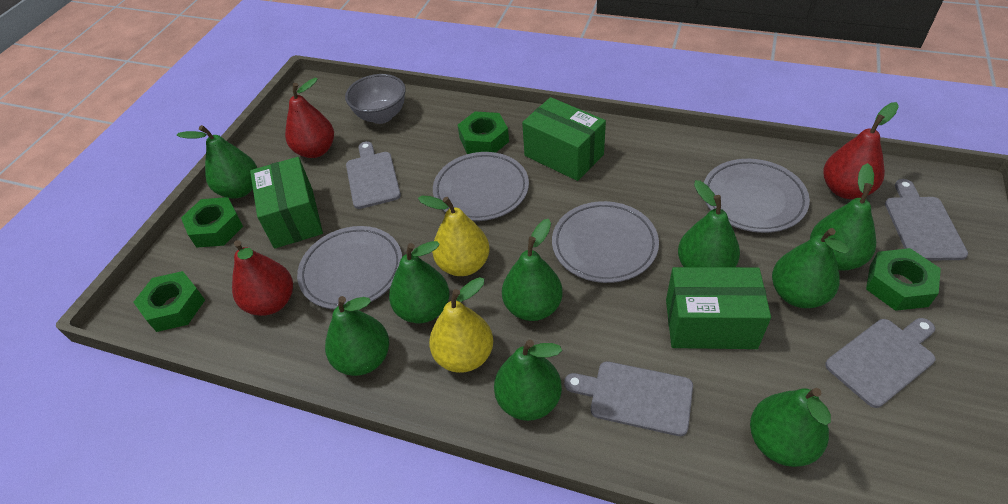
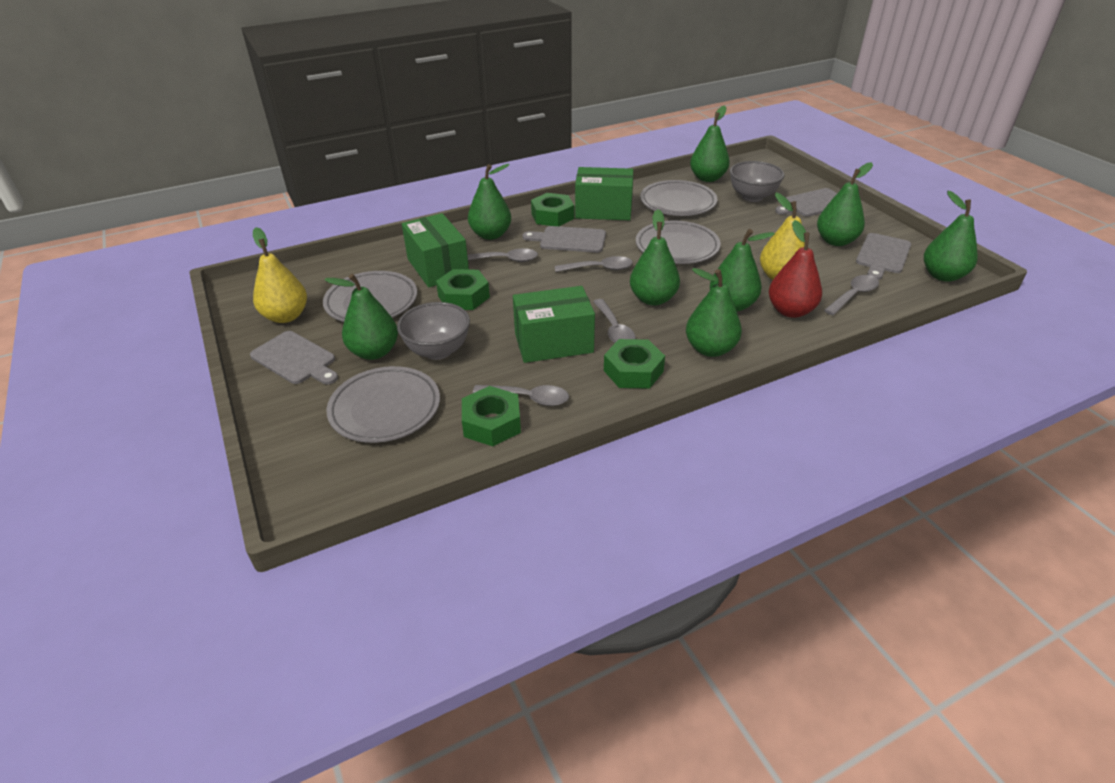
green pear: [177,125,257,199] [325,296,389,376] [389,241,449,323] [494,340,562,421] [502,219,563,321] [678,180,740,267] [750,388,831,467] [772,228,850,308] [810,163,876,271] = 9 -> [325,274,398,360] [468,164,511,240] [630,210,680,306] [686,268,742,357] [690,106,730,182] [710,229,775,312] [817,162,873,246] [924,191,978,282] = 8
grey bowl: [345,74,406,124] = 1 -> [397,302,470,360] [730,161,784,202] = 2
grey spoon: none = 0 -> [467,248,538,262] [473,385,569,406] [555,256,633,272] [593,299,636,343] [824,275,879,315] = 5
red pear: [232,240,293,316] [285,78,334,158] [823,102,899,199] = 3 -> [769,220,822,318] = 1

